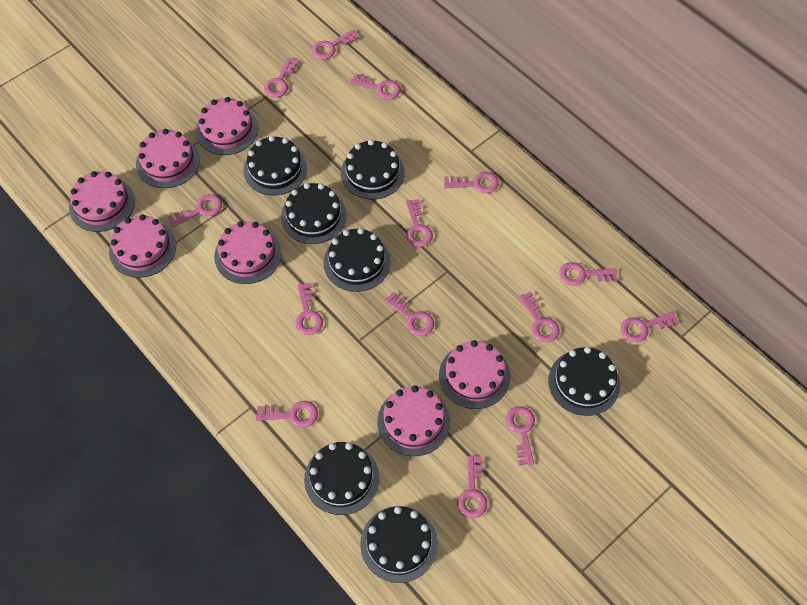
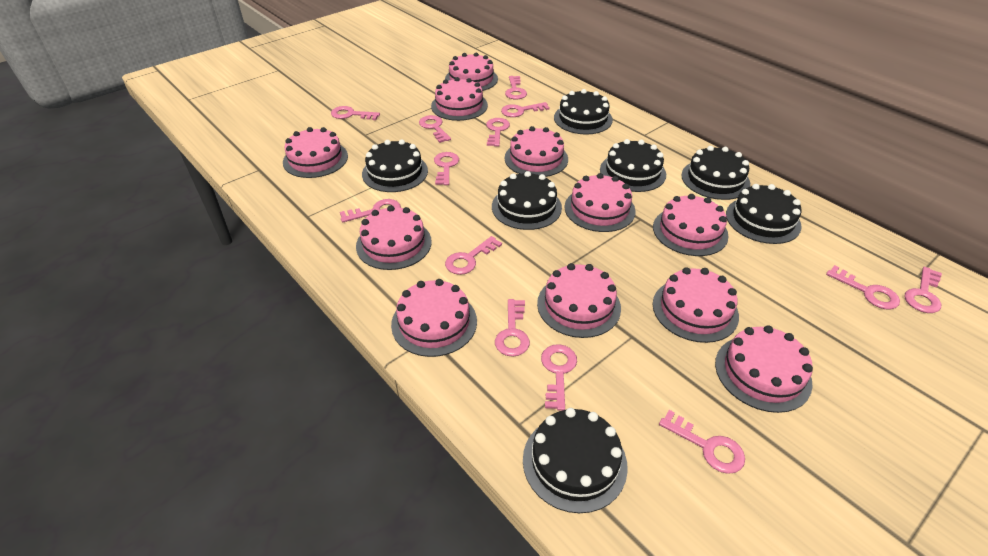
pink cake: [69,171,135,232] [109,214,176,278] [136,129,200,188] [196,97,258,155] [214,221,281,284] [377,386,450,456] [439,340,510,409] = 7 -> [283,127,348,178] [356,205,432,270] [391,279,477,357] [431,77,488,121] [445,53,498,91] [505,126,568,177] [537,263,621,338] [565,173,636,232] [653,194,729,256] [653,267,739,343] [715,325,813,413] = 11
pink key: [168,194,222,227] [256,401,318,428] [264,58,299,97] [295,283,323,335] [312,29,359,59] [350,73,401,100] [384,291,434,336] [406,199,433,247] [444,172,499,193] [457,456,487,518] [506,407,535,465] [518,291,560,342] [559,262,617,286] [621,311,678,342] = 14 -> [331,106,380,120] [340,199,401,223] [419,115,451,143] [434,152,459,185] [445,236,502,275] [486,118,510,147] [495,299,530,357] [501,102,550,117] [505,76,527,100] [541,344,577,411] [659,410,745,474] [826,265,900,309] [904,267,942,313] = 13

